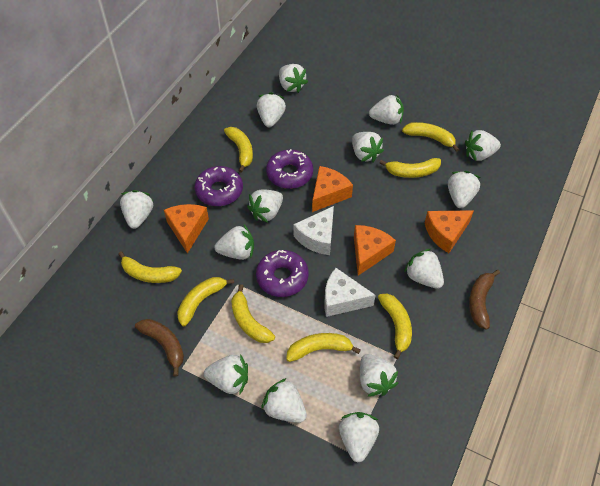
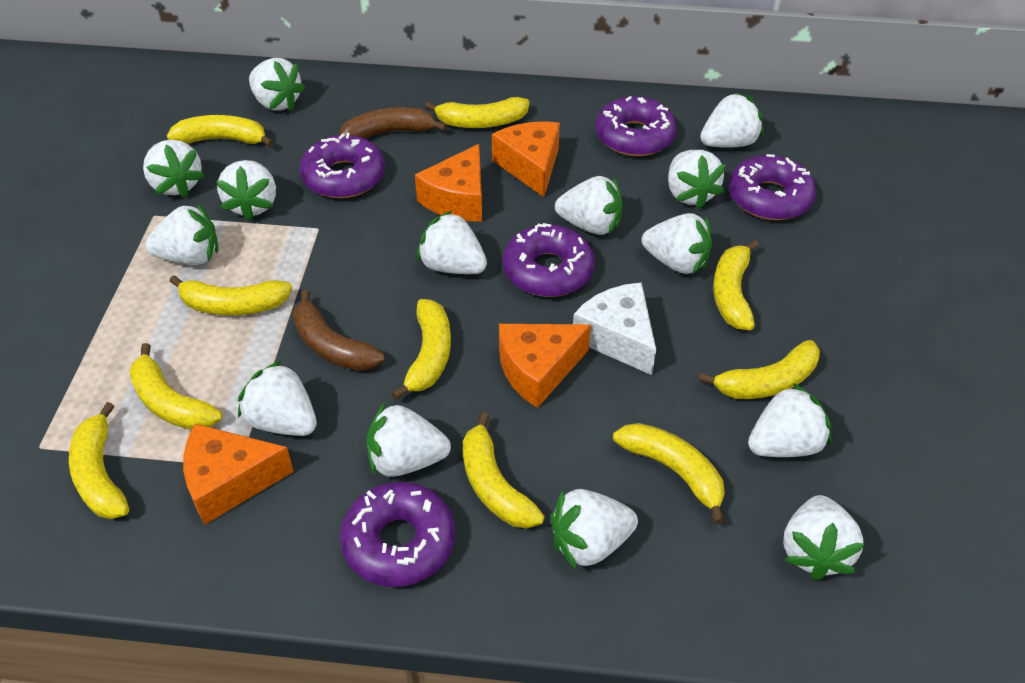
purple donut: [195,166,243,206] [256,250,309,297] [266,149,313,189] = 3 -> [300,133,385,198] [340,482,455,587] [503,223,595,297] [595,96,677,156] [729,154,816,220] = 5
white cheese: [293,206,334,255] [324,268,376,317] = 2 -> [573,282,656,375] = 1
yellow banana: [118,251,182,283] [177,277,234,326] [224,127,253,173] [231,284,275,343] [286,333,361,362] [378,294,412,359] [380,158,441,178] [402,122,459,152] = 8 -> [69,402,129,519] [129,343,223,430] [167,115,274,147] [169,275,292,316] [392,299,451,400] [425,97,529,128] [463,412,545,528] [613,423,725,524] [699,340,820,399] [713,240,759,330] = 10

